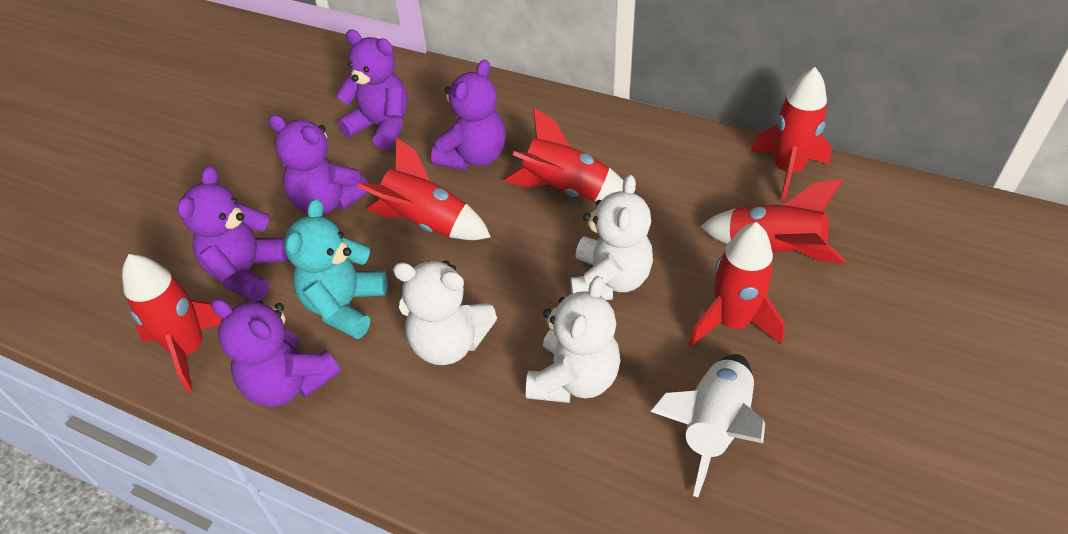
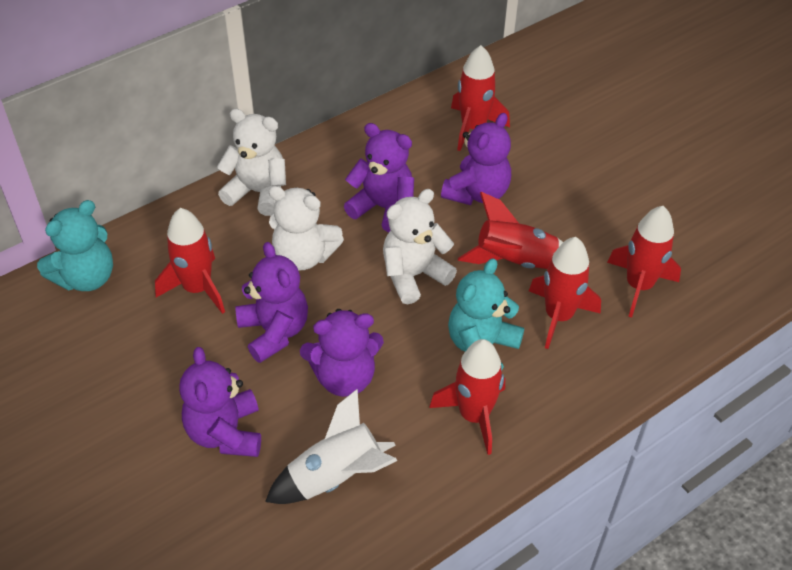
turquoise teddy bear: [284,199,387,339] = 1 -> [37,200,113,291] [448,259,524,371] = 2

